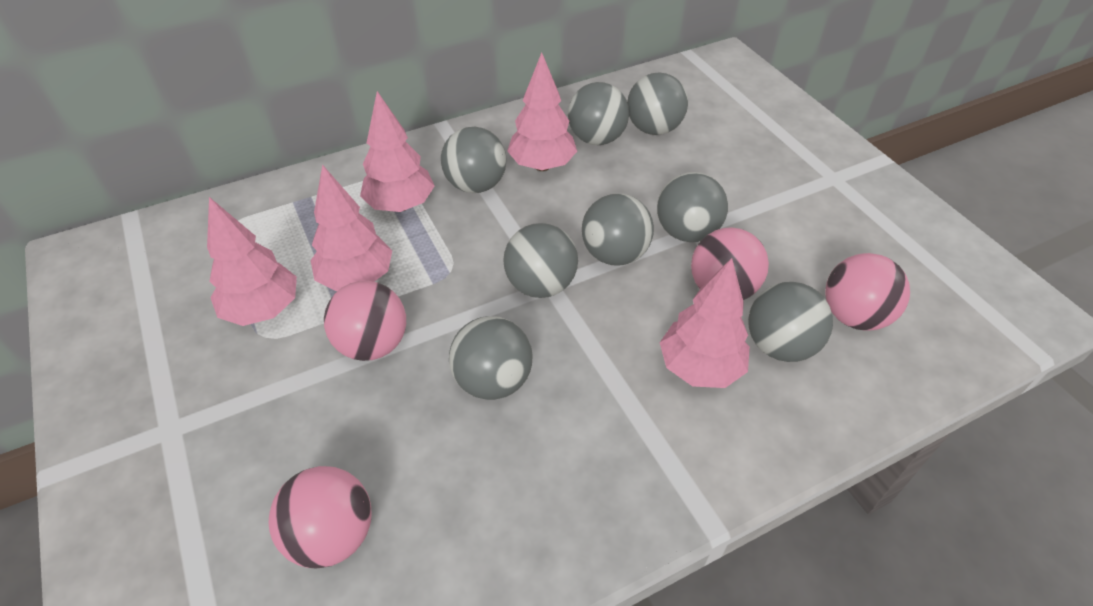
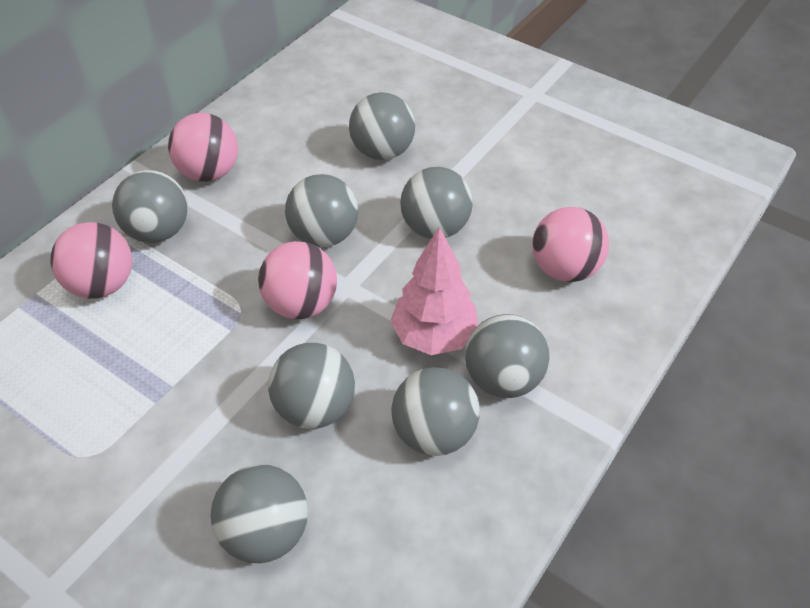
pink tree: [207,197,297,326] [311,164,392,291] [360,91,434,212] [507,52,577,171] [660,258,750,388] = 5 -> [390,227,478,355] = 1

